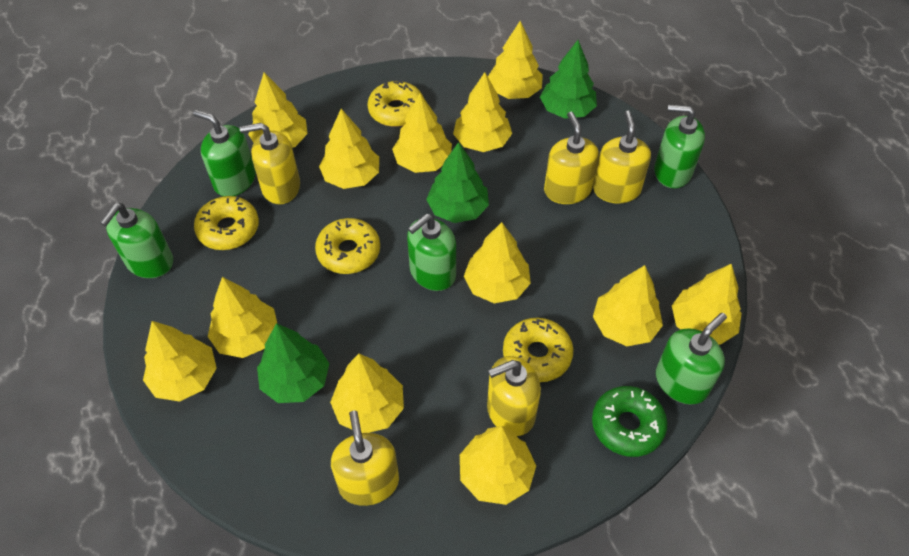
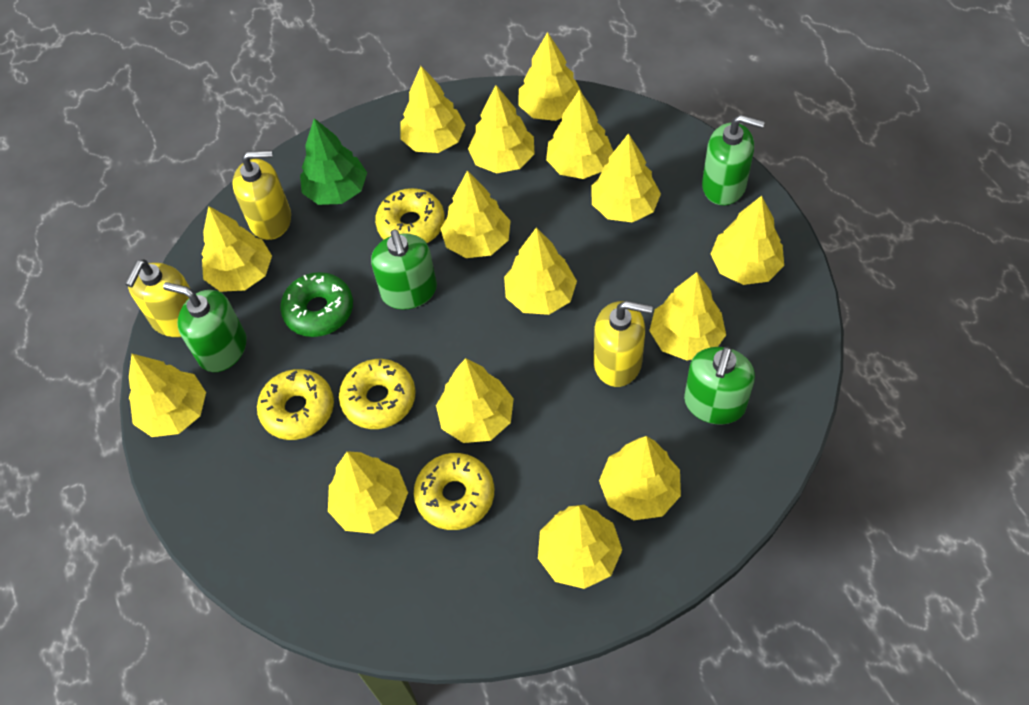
green soap dispenser: [100,203,173,278] [193,110,256,196] [407,214,456,291] [654,105,705,188] [656,313,727,405] = 5 -> [163,282,246,372] [371,230,437,310] [684,346,755,425] [702,115,765,205] = 4
green tree: [257,323,329,403] [426,142,489,223] [540,40,597,119] = 3 -> [300,118,367,205] = 1
yellow soap dispenser: [239,123,300,204] [331,410,399,506] [487,356,541,436] [544,112,599,204] [593,111,651,204] = 5 -> [125,259,190,337] [232,150,291,240] [594,301,653,387] = 3
yellow tree: [143,321,217,401] [208,277,277,358] [248,73,308,148] [319,109,379,189] [330,354,404,433] [392,93,452,173] [453,72,512,152] [460,426,536,505] [464,222,531,303] [488,21,543,99] [593,265,663,346] [672,264,742,345] = 12 -> [129,354,206,437] [202,206,272,292] [328,451,408,534] [400,66,466,153] [436,358,514,443] [440,170,511,258] [468,85,534,174] [504,227,577,315] [518,32,582,121] [538,505,622,589] [546,90,613,179] [591,133,661,223] [599,436,681,520] [649,272,726,361] [711,196,784,285] = 15

